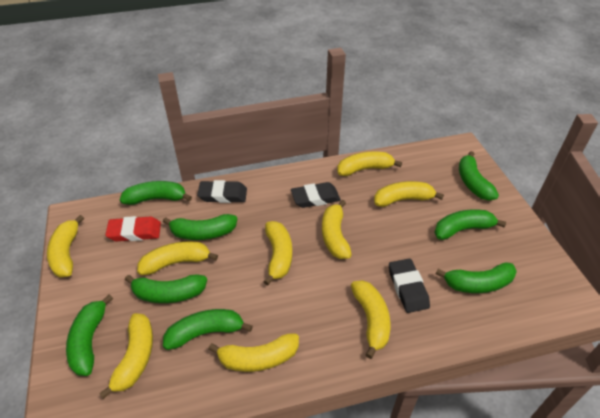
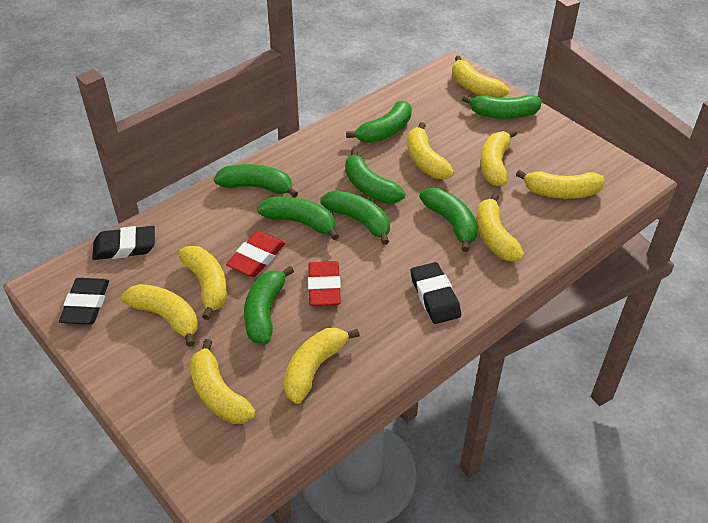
red eraser: [105,216,161,241] = 1 -> [226,231,285,277] [308,261,341,306] = 2

